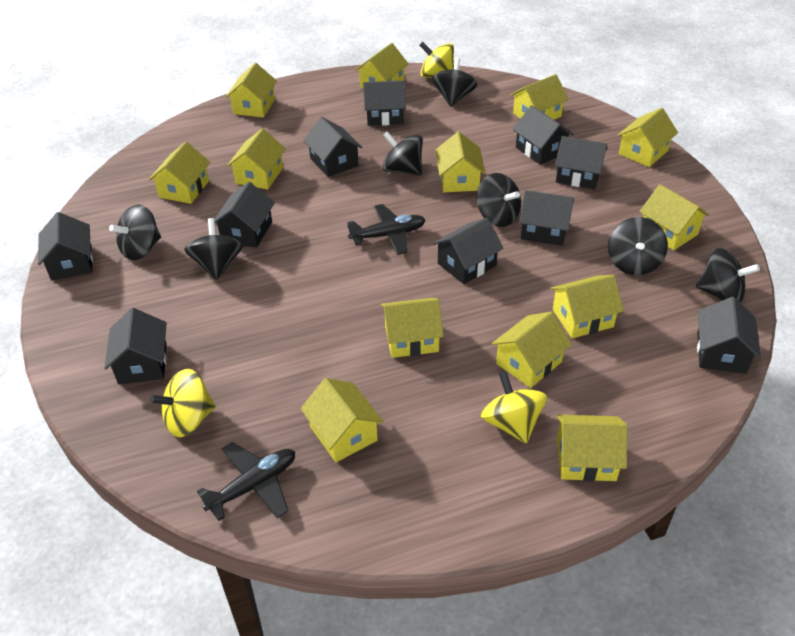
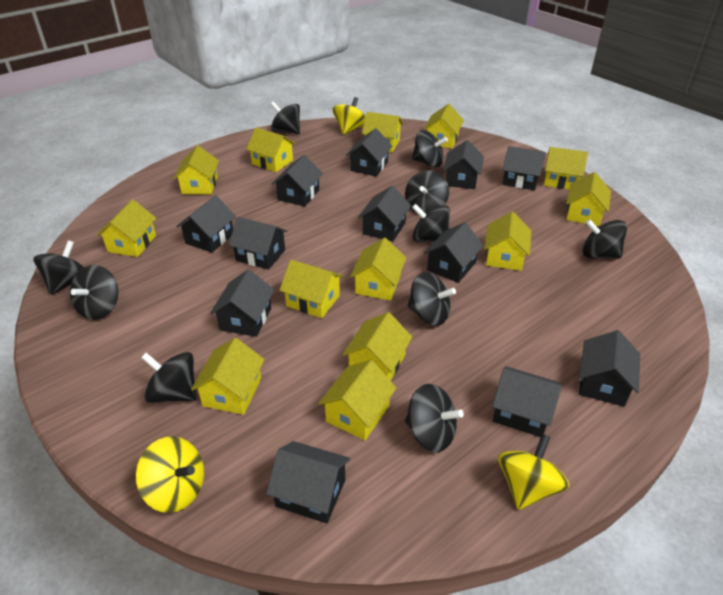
black house: [38,212,93,280] [105,308,167,384] [214,182,275,248] [303,117,363,177] [363,80,406,126] [433,218,504,284] [513,105,574,165] [519,190,574,246] [555,136,607,189] [697,297,761,374] = 10 -> [176,195,236,253] [210,269,274,337] [228,217,288,270] [266,441,350,523] [272,155,323,206] [346,128,392,177] [358,186,411,242] [424,222,484,283] [443,140,484,189] [492,366,562,437] [503,146,546,190] [579,330,640,407] = 12
black plane: [197,442,295,521] [347,204,425,255] = 2 -> none = 0
black spinning top: [109,204,161,260] [184,218,243,280] [383,131,423,175] [432,58,477,107] [477,173,521,227] [608,217,668,275] [696,248,760,303] = 7 -> [33,240,84,295] [70,265,118,320] [141,352,196,403] [271,101,300,134] [405,170,449,214] [405,384,464,452] [408,272,456,326] [412,130,448,168] [412,204,450,242] [582,219,627,258] = 10

